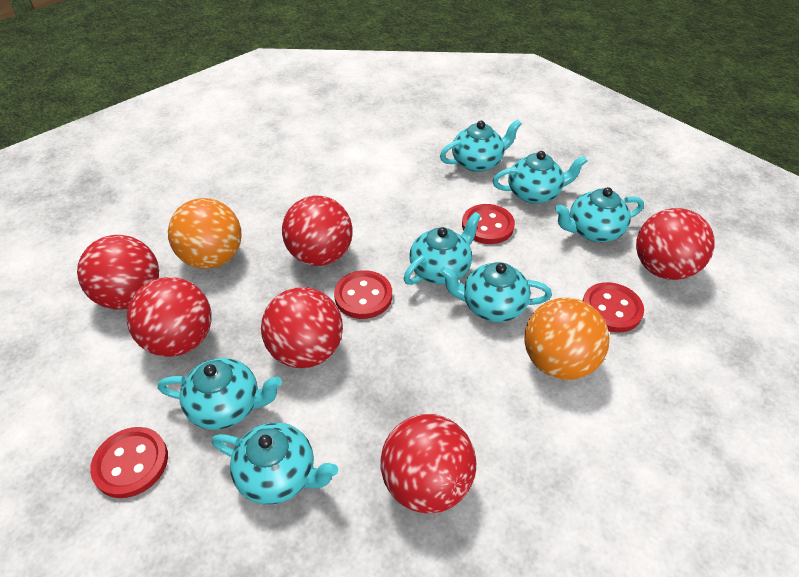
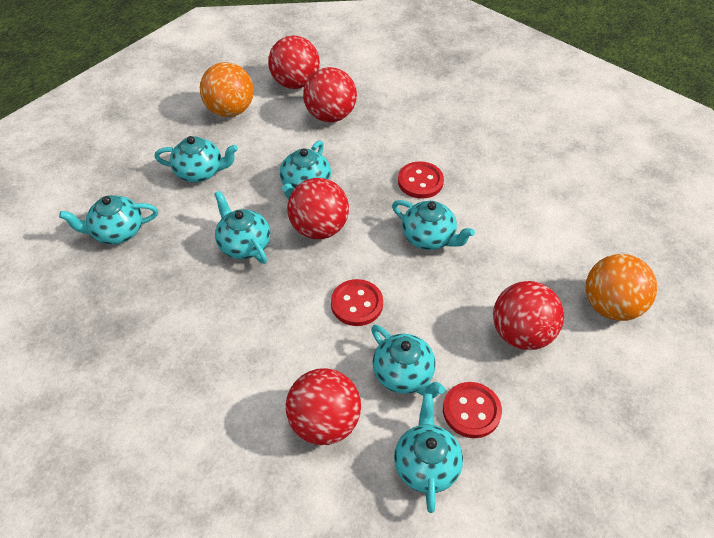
red ball: [77,235,159,310] [127,277,212,357] [261,287,343,368] [282,196,352,266] [380,414,476,514] [636,208,715,280] = 6 -> [268,36,320,89] [286,368,361,445] [287,178,349,239] [303,67,357,122] [493,281,564,350] = 5
red button: [90,427,168,498] [334,270,392,319] [462,204,515,244] [583,282,644,333] = 4 -> [331,279,383,326] [398,161,444,199] [443,382,502,438] = 3

